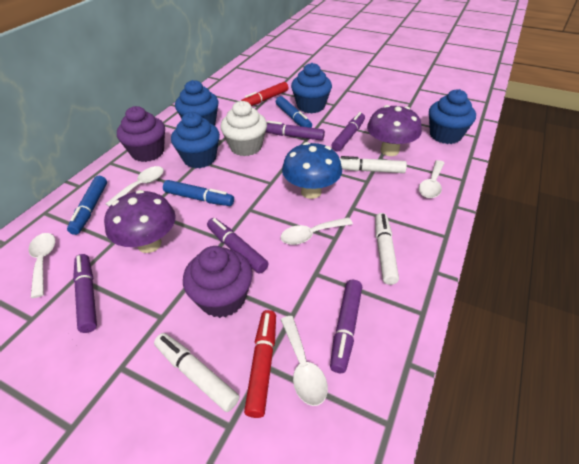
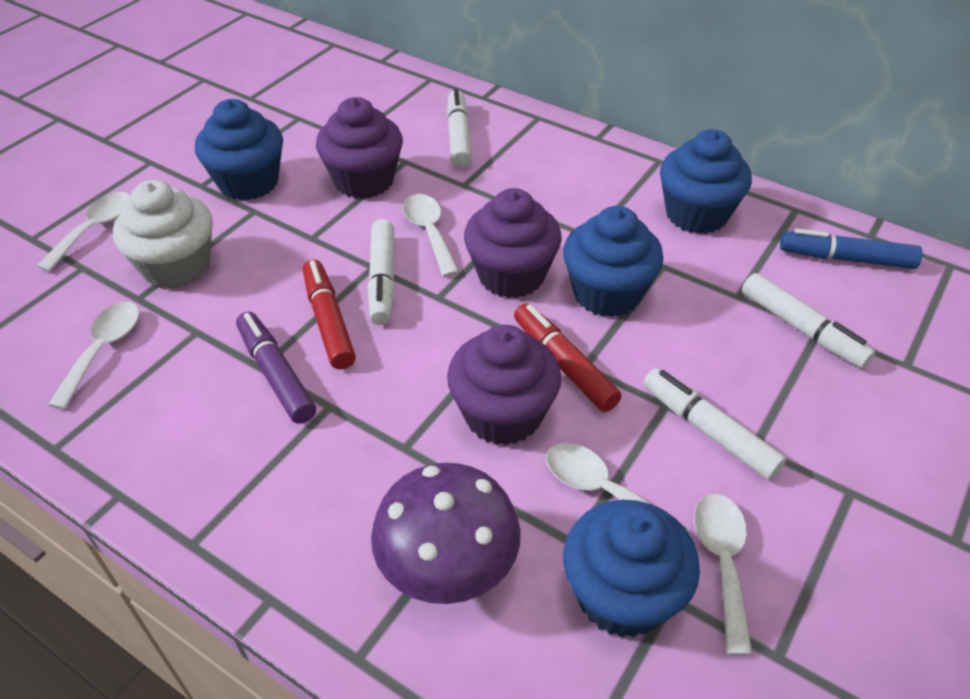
blue marker: [67,176,107,235] [163,180,234,206] [276,96,312,128] = 3 -> [780,229,923,269] = 1
blue mushroom: [282,142,342,199] = 1 -> none = 0
purple cupcake: [117,106,165,162] [183,246,253,318] = 2 -> [316,97,403,199] [447,325,561,445] [464,188,562,298] = 3
purple marker: [73,254,97,333] [207,218,269,274] [266,121,325,141] [330,280,362,373] [331,112,365,151] = 5 -> [236,312,316,424] = 1
purple mushroom: [104,190,176,253] [367,105,422,156] = 2 -> [371,463,521,604] = 1
white marker: [154,333,239,412] [339,156,407,173] [375,213,399,285] = 3 -> [368,219,395,325] [447,89,472,168] [643,368,786,480] [742,273,875,368] = 4

